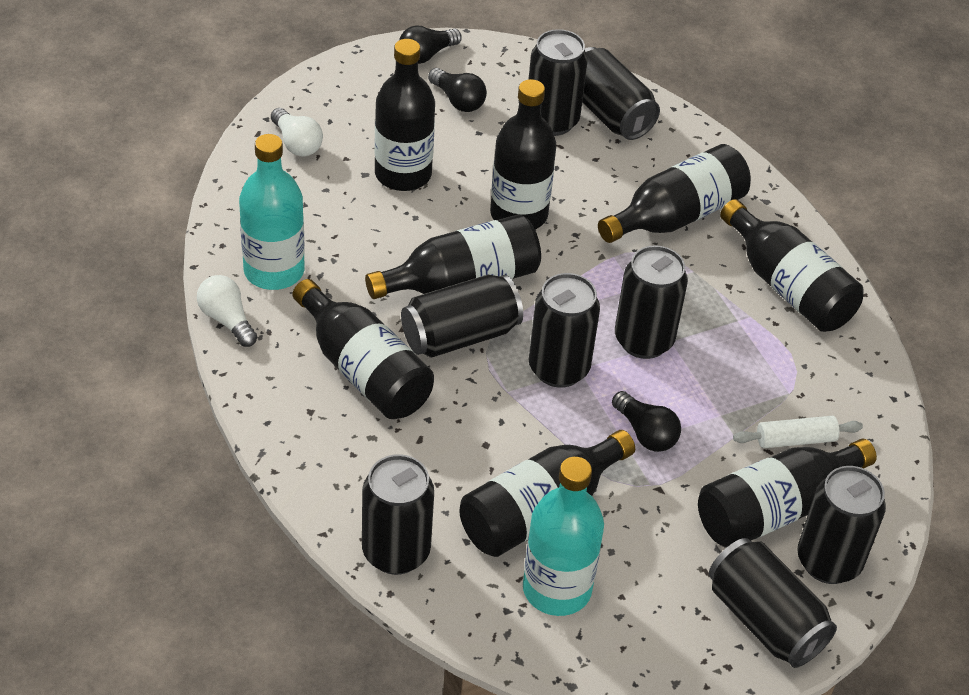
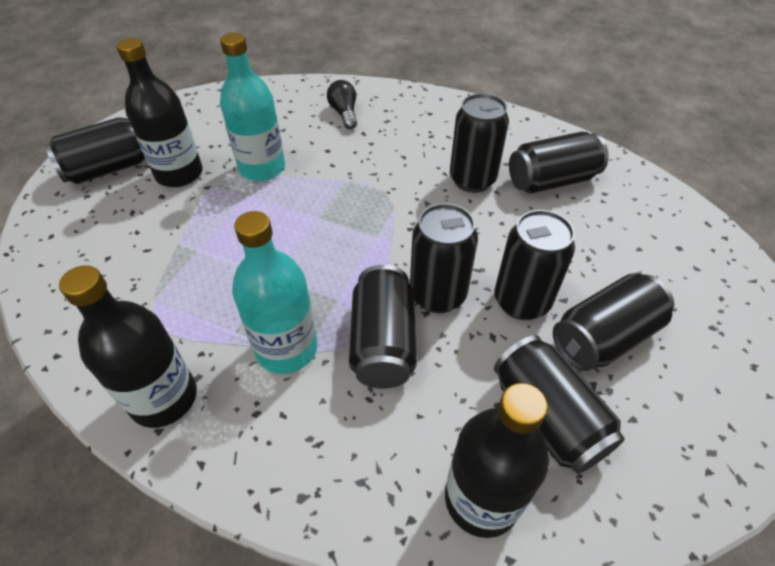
black bottle: [292,279,434,419] [365,214,541,299] [374,39,435,191] [459,430,635,557] [490,79,556,229] [598,144,751,243] [698,439,877,548] [720,199,864,332] = 8 -> [59,265,197,428] [116,38,203,187] [445,383,549,538] = 3
black light bulb: [399,26,462,64] [428,68,487,112] [612,391,681,452] = 3 -> [327,80,357,129] = 1
white light bulb: [197,275,257,347] [271,108,323,157] = 2 -> none = 0
white rolling pin: [733,416,863,448] = 1 -> none = 0

